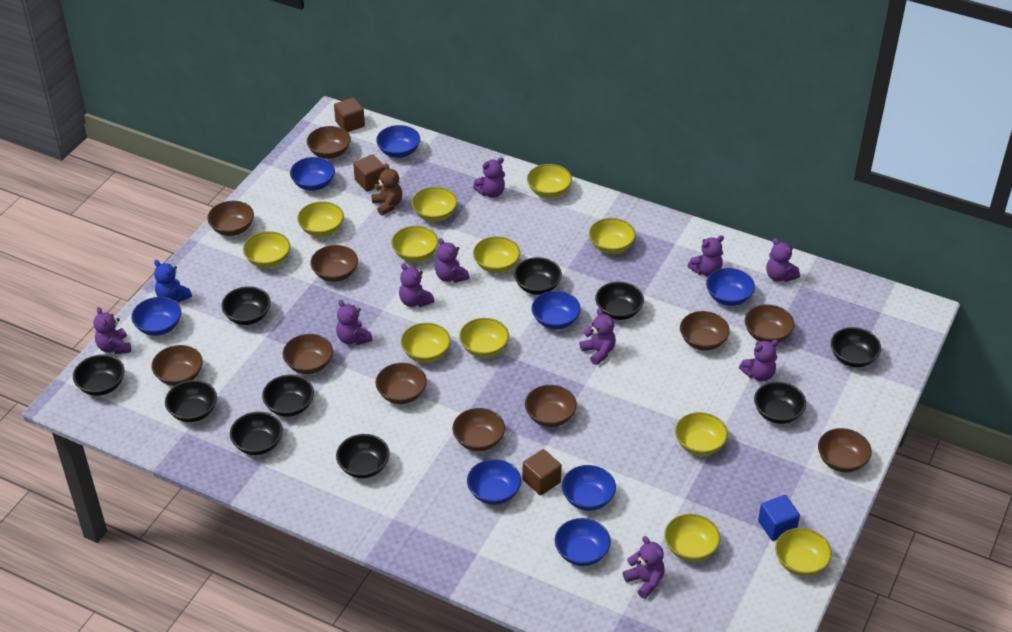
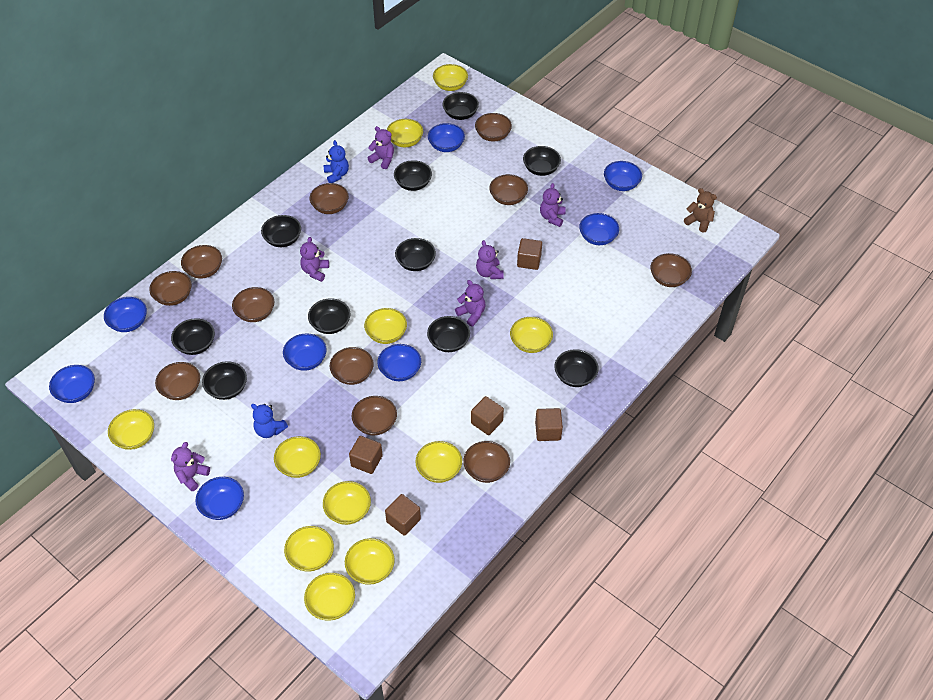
blue cube: [758,495,800,541] = 1 -> none = 0
blue teddy bear: [154,260,192,303] = 1 -> [251,404,288,438] [324,140,349,183] = 2
brown cube: [334,97,365,132] [353,154,385,192] [523,449,562,495] = 3 -> [349,436,383,474] [385,494,421,536] [471,396,504,435] [517,238,542,270] [535,408,563,441] = 5
purple teddy bear: [93,307,131,354] [336,300,373,345] [399,263,434,307] [435,238,469,283] [473,157,505,198] [580,309,616,365] [623,536,665,599] [687,235,724,277] [739,340,779,382] [766,238,800,282] = 10 -> [171,442,210,491] [300,237,329,282] [368,126,394,169] [455,280,485,326] [476,240,504,279] [540,183,566,227] = 6
yellow bowl: [243,231,290,268] [297,201,344,237] [391,226,438,262] [401,323,451,363] [412,187,457,222] [459,318,509,358] [473,236,520,273] [527,164,572,198] [589,218,636,254] [664,514,720,562] [675,412,728,456] [775,528,832,576] = 12 -> [108,409,154,450] [274,436,321,478] [284,526,334,572] [304,573,355,621] [323,481,371,525] [345,538,395,585] [364,308,407,344] [387,119,423,147] [415,441,462,483] [433,64,468,91] [510,317,553,353] = 11

